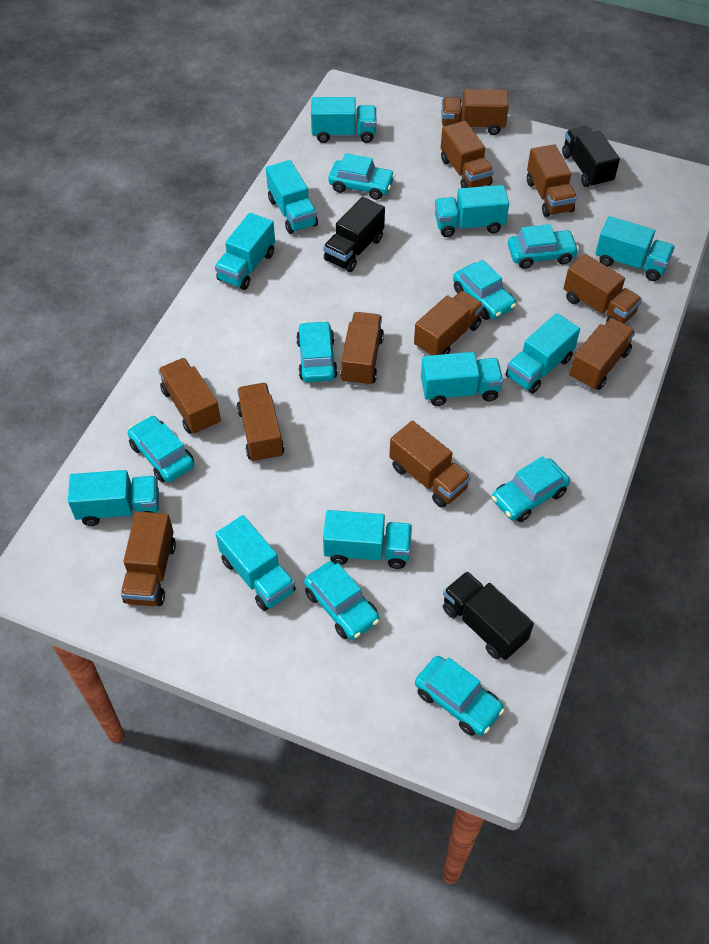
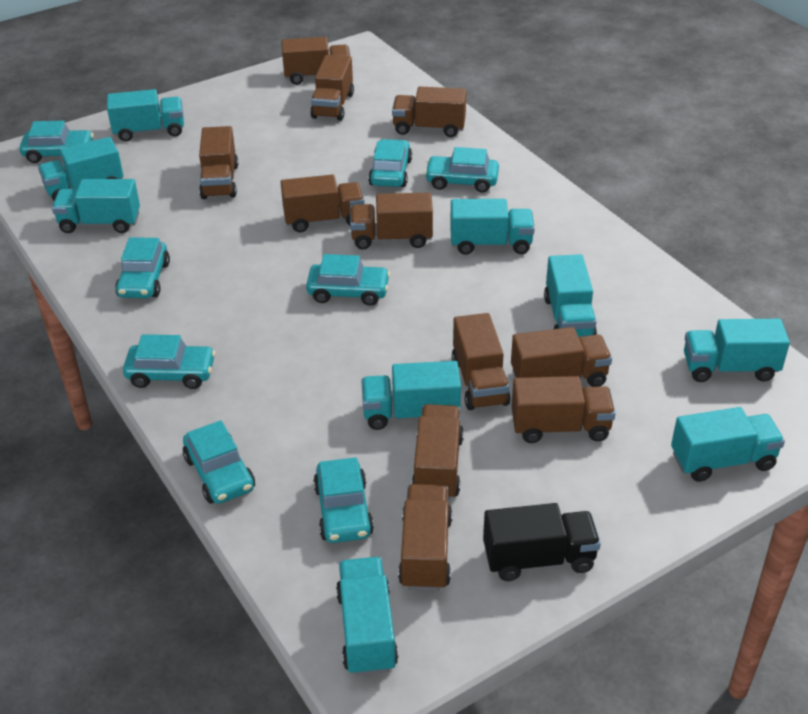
black truck: [323,197,385,272] [443,571,534,660] [562,126,620,188] = 3 -> [483,503,601,581] = 1
turquoise truck: [68,470,159,526] [215,213,275,290] [216,515,296,611] [266,160,318,234] [311,97,376,143] [323,510,412,569] [421,352,503,406] [435,185,509,237] [506,313,580,394] [595,216,675,281] = 10 -> [38,137,123,201] [52,179,140,233] [107,89,184,142] [336,557,398,676] [361,361,461,430] [450,199,535,255] [544,254,597,337] [671,407,785,482] [684,319,790,382] = 9

